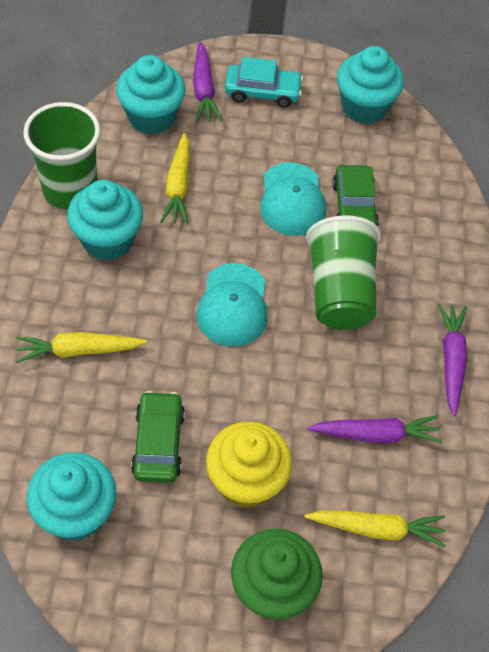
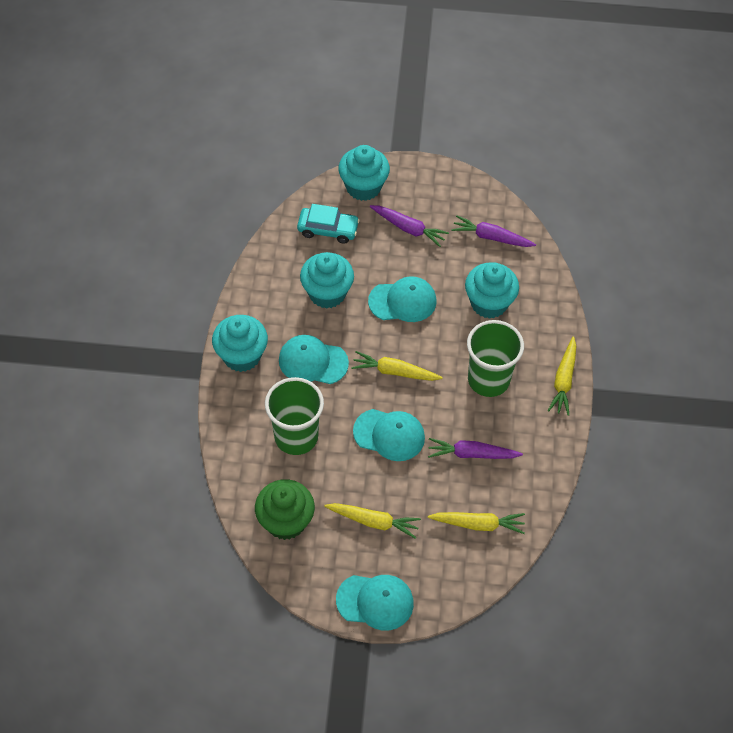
green car: [131,391,185,483] [332,165,379,226] = 2 -> none = 0
turquoise cap: [197,263,268,346] [260,162,326,236] = 2 -> [279,335,349,384] [336,575,414,631] [353,409,425,461] [368,276,436,322] = 4
yellow carrot: [16,332,147,363] [160,133,189,225] [304,511,446,547] = 3 -> [324,503,421,539] [351,351,443,381] [428,512,525,534] [548,337,576,415] = 4
yellow cupcake: [206,421,292,508] = 1 -> none = 0

